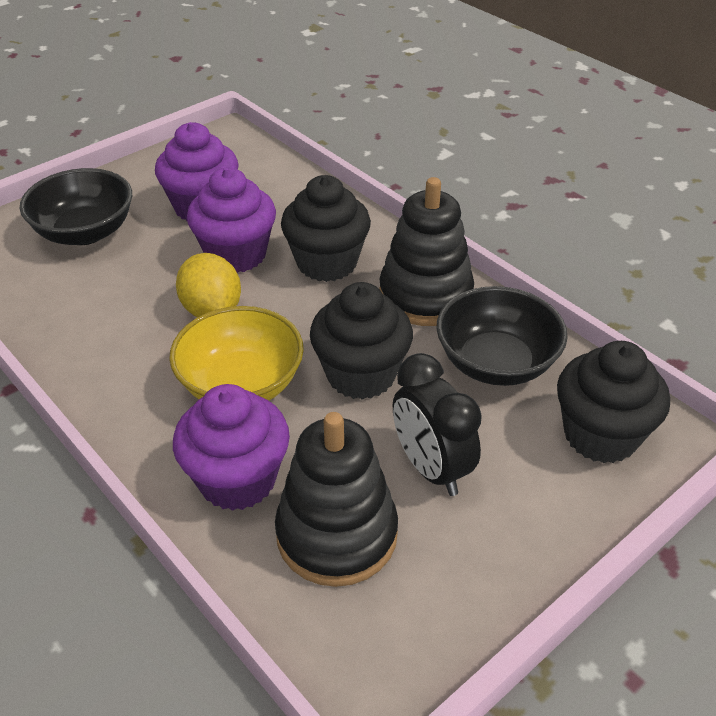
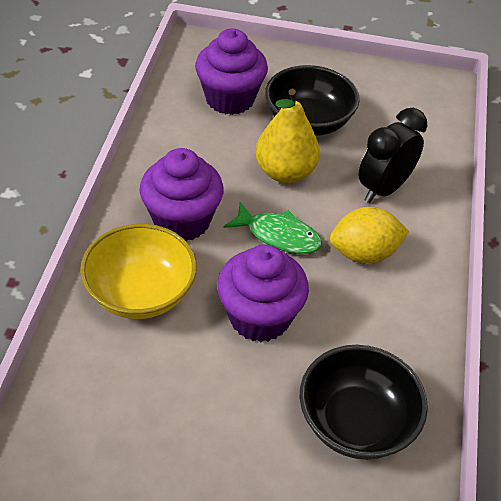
black cupcake: [281,175,371,282] [310,282,413,400] [557,341,670,463] = 3 -> none = 0
black stacking toy: [275,412,398,587] [380,177,474,326] = 2 -> none = 0
green fish: none = 0 -> [224,202,322,254] = 1
yellow pear: none = 0 -> [255,89,320,183] = 1

